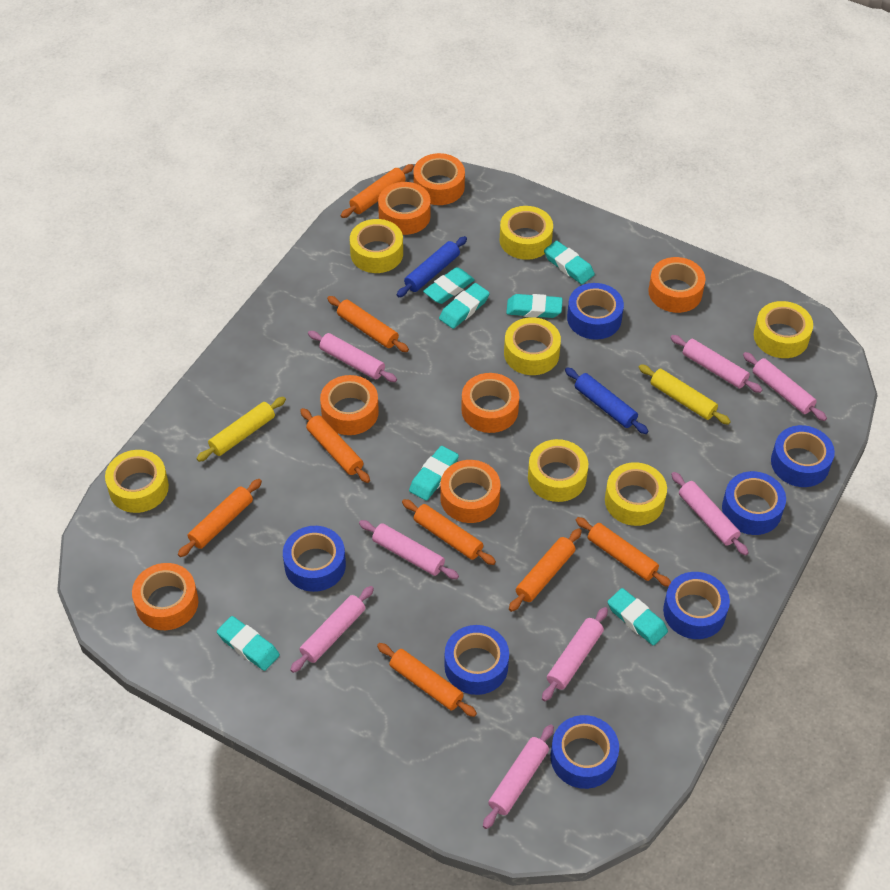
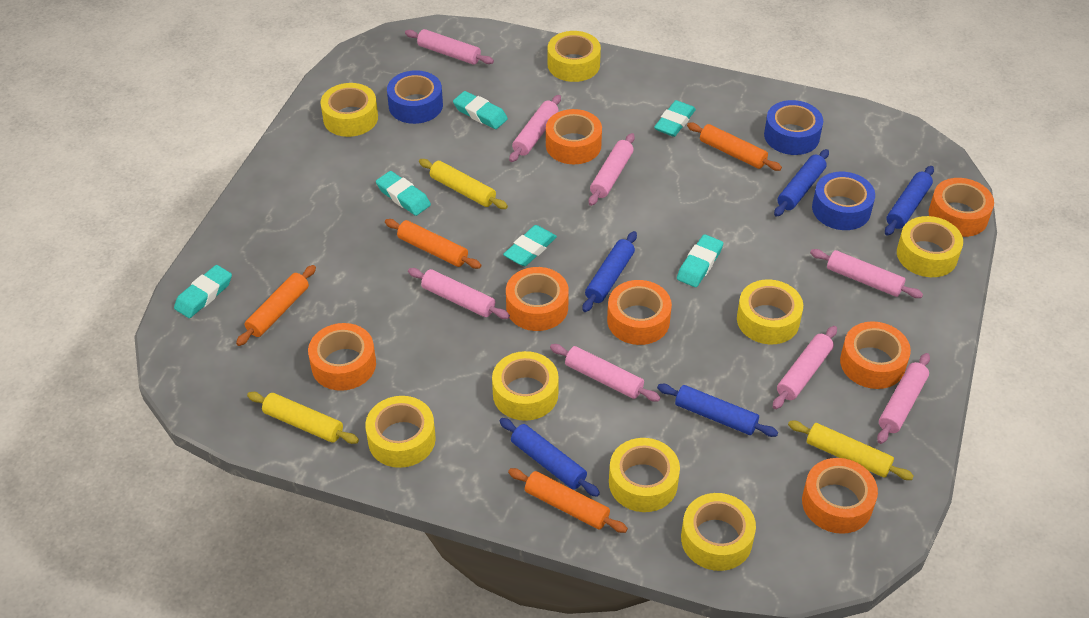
blue rolling pin: [397,236,467,297] [565,367,648,434] = 2 -> [500,418,600,497] [582,231,637,312] [657,384,778,437] [774,149,829,217] [885,166,934,236] = 5
blue tape: [283,526,346,592] [444,625,509,695] [551,715,619,789] [567,283,624,340] [663,572,730,639] [722,471,786,535] [771,425,835,487] = 7 -> [387,70,443,124] [764,100,823,155] [812,172,875,230] = 3
orange rolling pin: [178,479,262,557] [300,408,370,483] [327,296,409,352] [341,164,414,218] [377,643,477,717] [402,499,496,565] [509,528,582,612] [576,517,671,587] = 8 -> [236,265,316,346] [385,219,481,269] [508,468,628,533] [687,123,782,171] = 4
turquoise eraser: [217,616,280,671] [409,446,459,501] [423,267,475,304] [439,283,490,329] [506,294,563,318] [544,241,595,284] [608,588,668,645] = 7 -> [174,265,232,318] [376,171,431,216] [453,91,508,129] [503,225,557,266] [654,100,696,137] [677,234,723,287] = 6
yellow rolling pin: [196,397,286,462] [638,364,731,425] = 2 -> [247,392,359,444] [419,159,508,209] [788,421,914,480] = 3
yellow tape: [105,450,169,513] [350,219,403,273] [500,206,553,260] [504,317,561,375] [528,439,588,502] [605,462,667,526] [754,301,813,358] = 7 -> [320,83,378,137] [365,396,436,468] [492,351,559,421] [548,31,601,82] [609,438,680,512] [681,493,756,571] [737,279,803,344] [897,216,963,277] = 8

